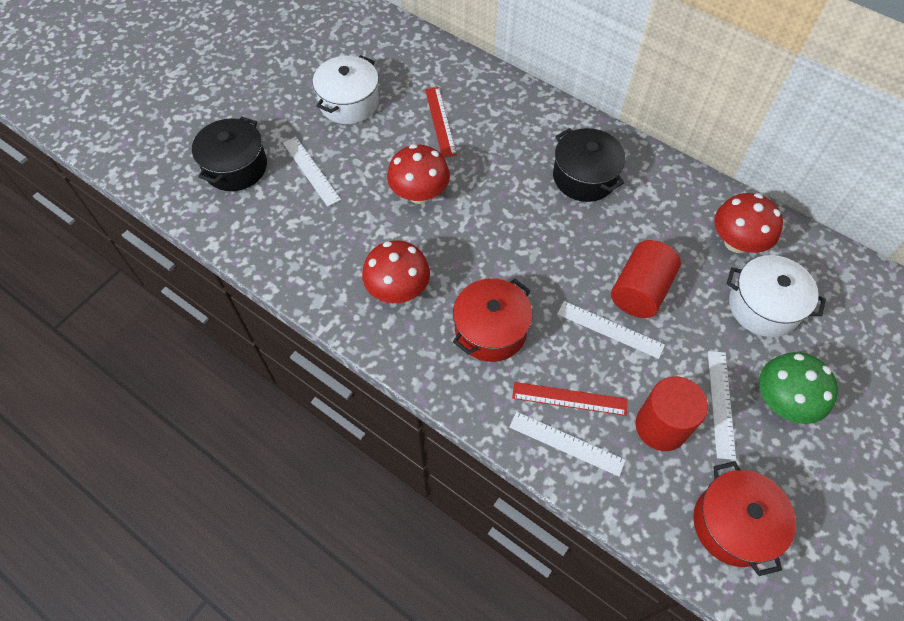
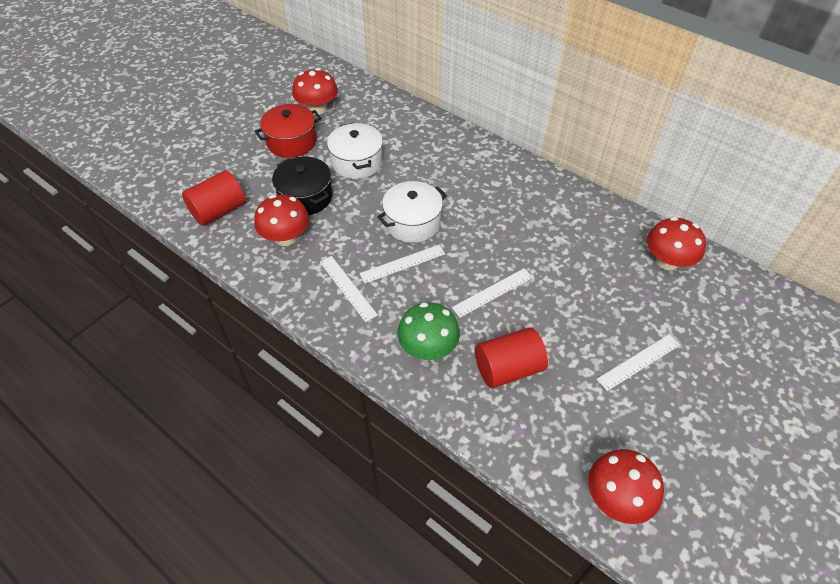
black pot: [192,116,267,191] [553,128,625,202] = 2 -> [272,157,332,215] = 1
red mushroom: [362,240,430,303] [387,144,450,204] [714,193,783,253] = 3 -> [254,194,309,246] [292,68,338,115] [588,449,664,524] [647,217,706,270] = 4
red pot: [453,278,532,362] [693,461,796,576] = 2 -> [255,104,321,158] = 1
red ruler: [425,87,457,157] [512,382,628,416] = 2 -> none = 0

